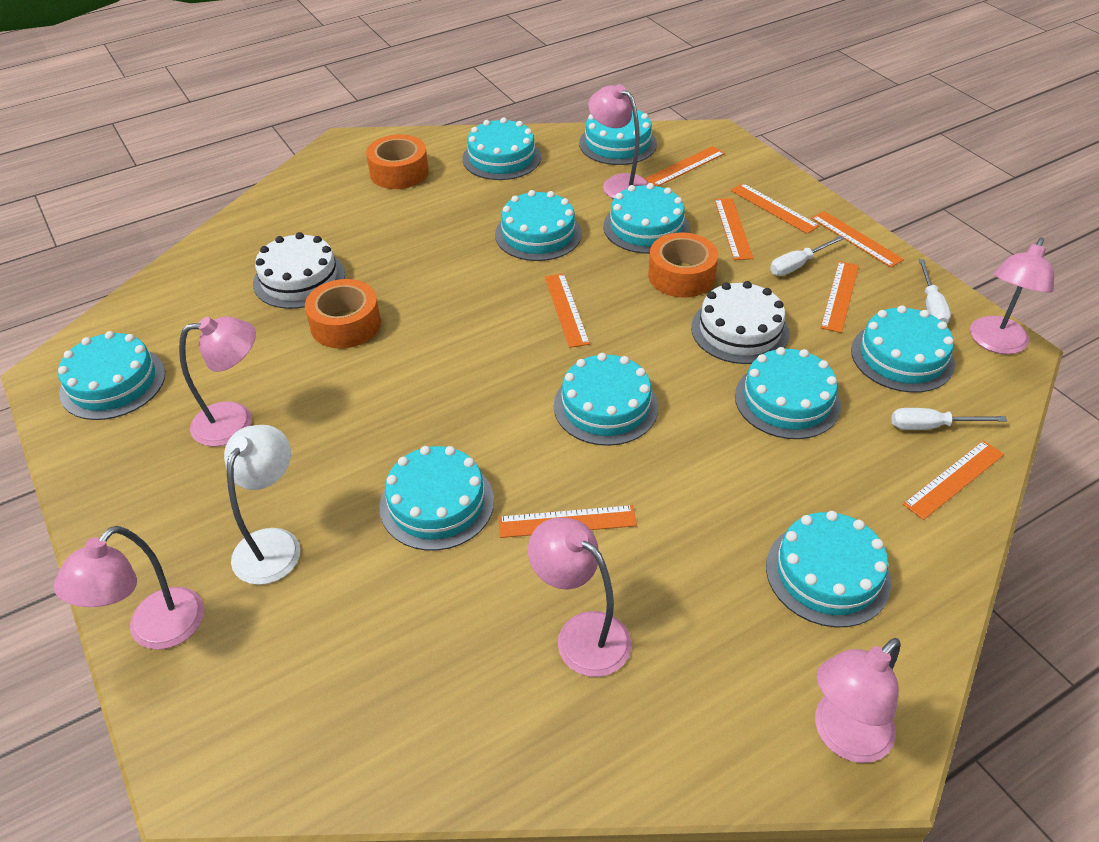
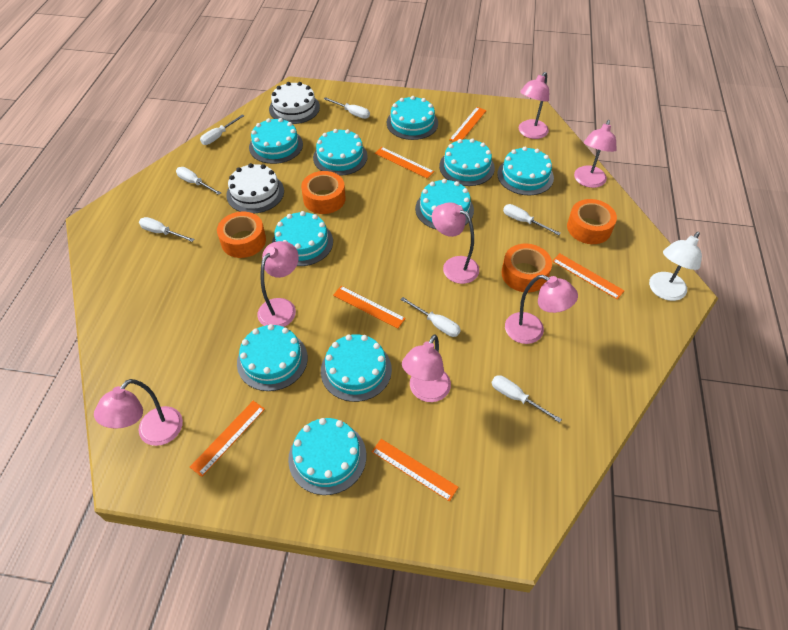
orange ruler: [498,505,637,538] [545,273,590,348] [645,146,725,186] [714,198,753,260] [731,183,820,234] [811,211,904,268] [820,261,859,333] [903,440,1004,520] = 8 -> [190,401,265,477] [333,286,406,329] [372,439,458,502] [375,147,434,179] [449,107,487,142] [552,253,624,299] = 6
orange tape: [305,279,381,349] [366,135,429,189] [648,232,718,298] = 3 -> [217,212,266,258] [301,171,346,214] [502,244,552,292] [567,199,617,244] = 4
pink lamp: [53,526,204,650] [179,316,256,447] [528,517,631,677] [588,84,648,199] [815,638,900,763] [970,238,1054,354] = 6 -> [94,379,183,446] [257,241,299,327] [402,334,451,402] [432,202,479,284] [505,275,578,344] [519,72,549,139] [574,120,617,188] = 7
white screwdriver: [770,236,845,276] [891,408,1007,430] [918,259,951,324] = 3 -> [139,217,195,242] [176,167,221,195] [200,114,245,145] [324,97,370,119] [400,297,461,337] [492,375,562,423] [503,204,561,235] = 7

